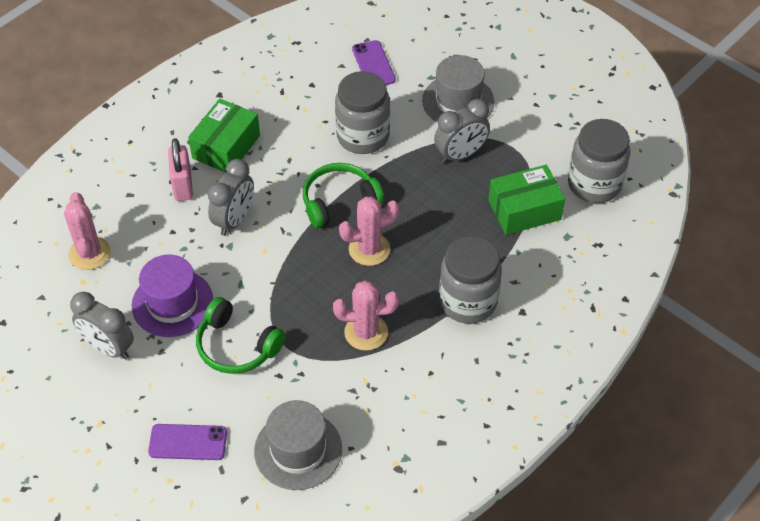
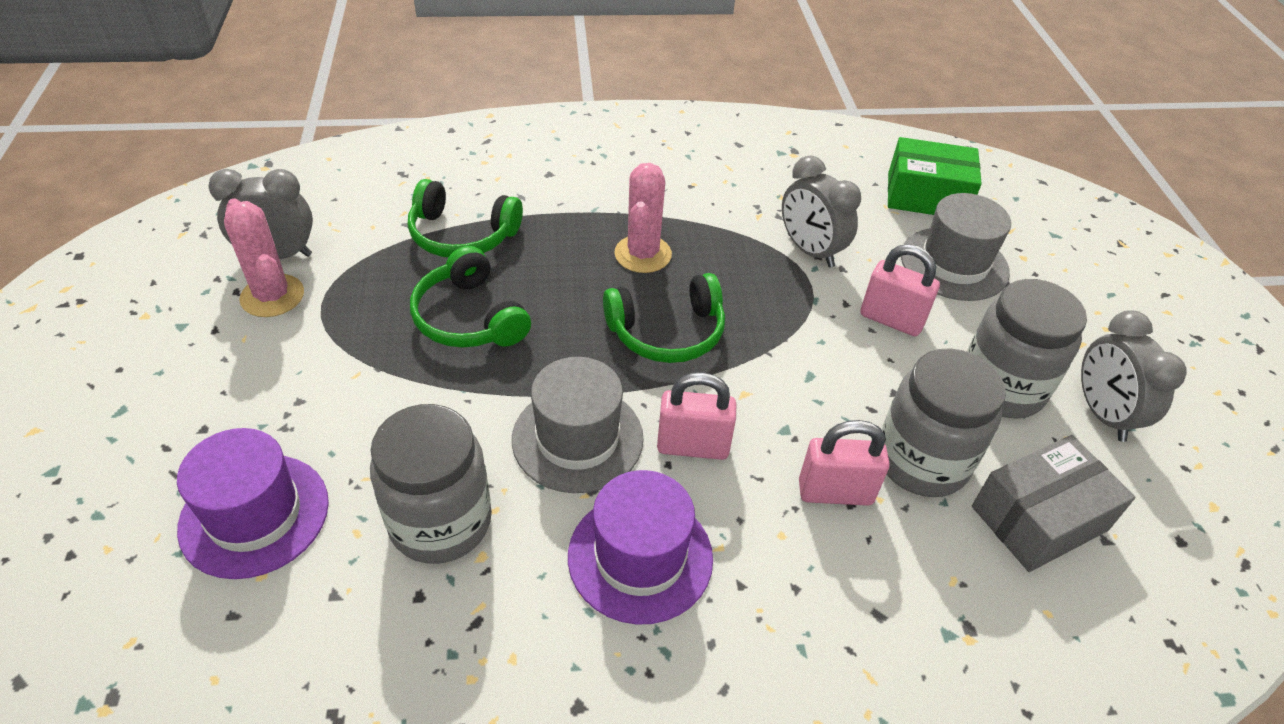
green box: [188,99,260,173] [488,165,565,235] = 2 -> [888,137,982,215] = 1
green headphones: [196,297,286,374] [303,163,384,228] = 2 -> [408,179,523,258] [410,246,531,348] [603,273,725,363] = 3
grey box: none = 0 -> [972,435,1136,572] = 1
pink cactus: [64,192,111,270] [333,280,399,351] [339,196,399,266] = 3 -> [224,198,304,317] [614,163,672,273] = 2
pink padlock: [168,138,193,201] = 1 -> [657,372,736,460] [799,420,890,506] [860,244,940,336] = 3
purple hat: [132,255,213,337] = 1 -> [177,428,329,579] [568,470,713,625] = 2
purple phone: [148,424,227,460] [352,40,396,85] = 2 -> none = 0

